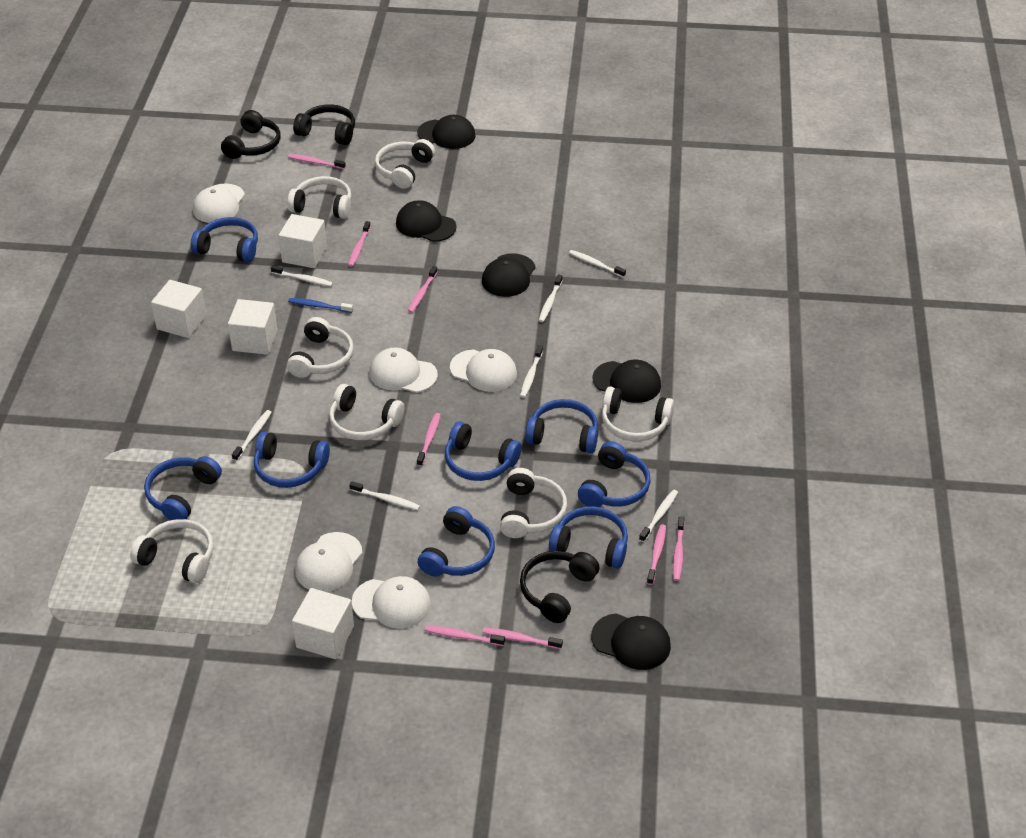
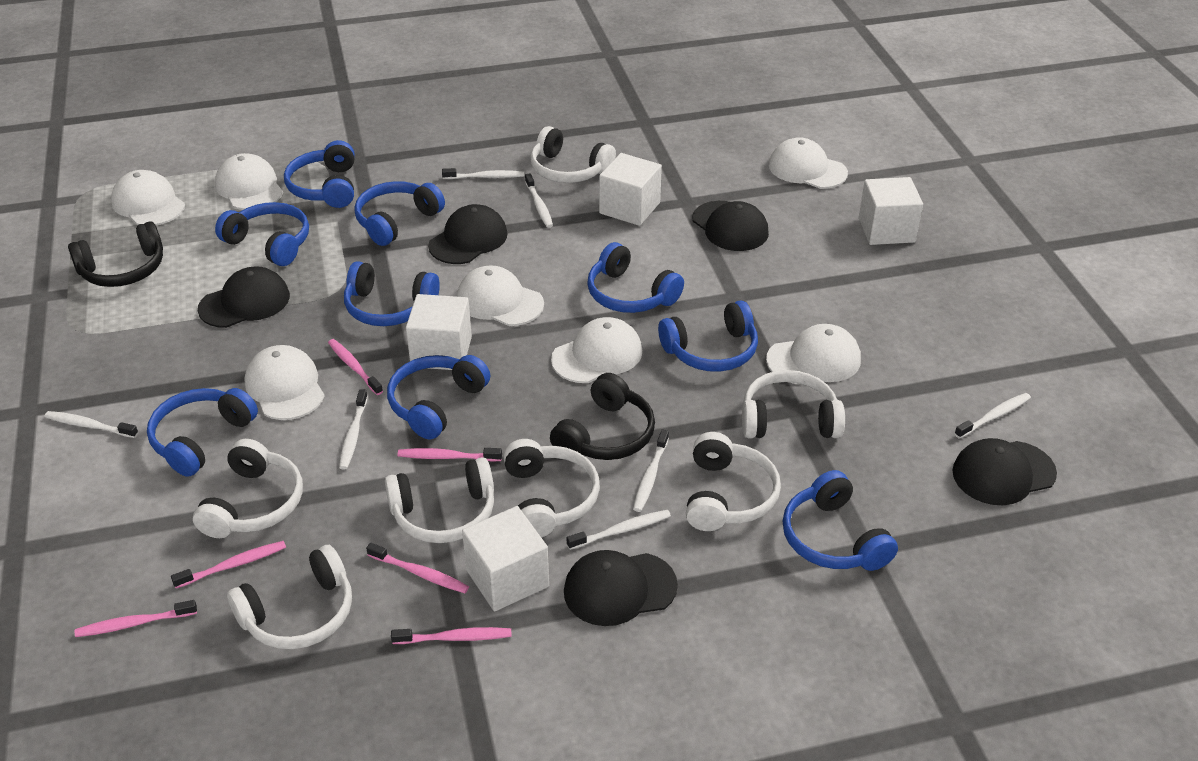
black headphones: [221,110,281,159] [293,104,355,145] [520,551,600,623] = 3 -> [68,221,163,287] [550,373,655,460] = 2
blue headphones: [144,456,222,520] [191,217,258,262] [254,432,330,488] [418,506,495,577] [445,421,522,481] [525,399,598,453] [549,506,628,569] [578,441,651,507] = 8 -> [147,388,258,477] [215,202,309,266] [284,140,355,208] [344,261,440,326] [354,181,445,246] [387,355,490,440] [587,242,684,313] [658,301,758,372] [783,470,898,571] = 9
blue toothbrush: [288,298,353,313] = 1 -> none = 0
pink toothbrush: [288,154,346,169] [348,221,371,267] [408,266,438,313] [417,413,440,467] [425,625,505,646] [482,628,563,649] [647,524,666,585] [673,516,684,581] = 8 -> [75,600,197,637] [171,541,286,588] [328,339,383,395] [366,543,469,593] [391,627,511,644] [398,448,502,461] = 6
white cap: [193,183,245,223] [295,532,362,592] [352,576,431,629] [369,347,438,393] [450,349,517,392] = 5 -> [111,170,185,225] [215,153,283,210] [244,345,324,420] [457,265,544,326] [551,317,642,383] [766,324,861,384] [769,137,848,189] = 7

